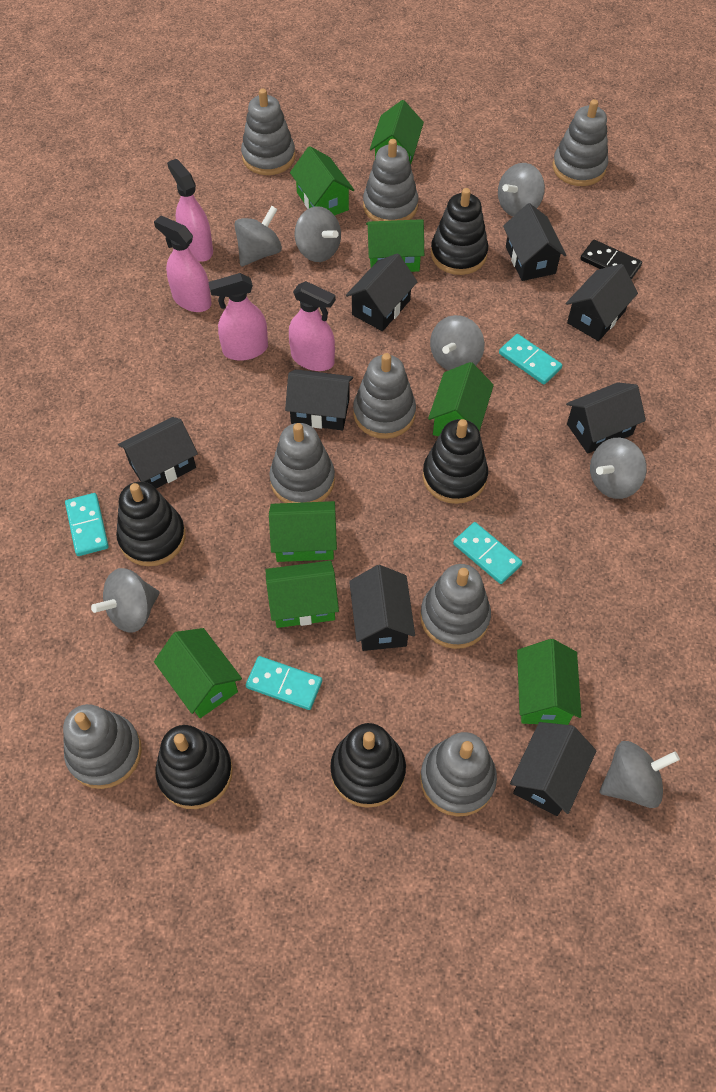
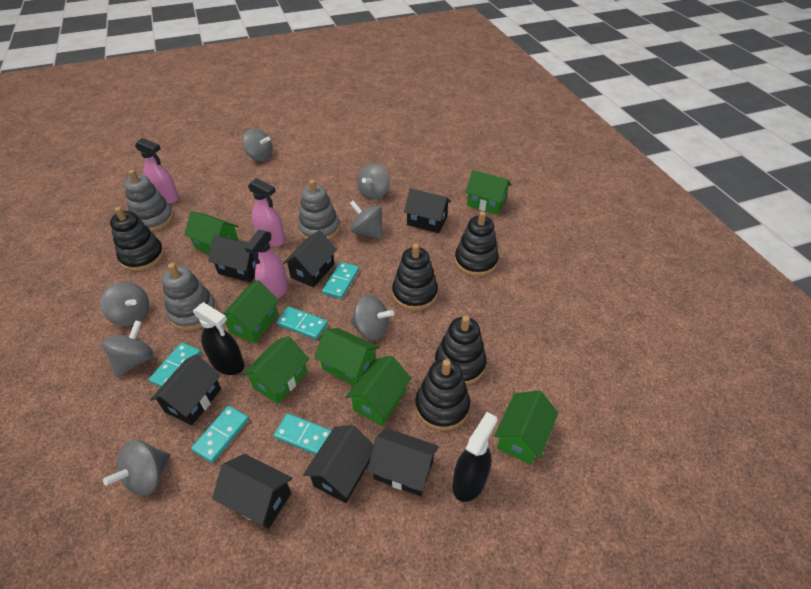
black domino: [580,240,642,280] = 1 -> none = 0
black house: [118,417,198,489] [285,369,353,430] [346,253,418,331] [349,565,415,651] [503,203,566,281] [510,722,596,816] [566,264,638,341] [566,382,646,454] = 8 -> [150,354,221,425] [208,235,256,282] [212,454,292,529] [283,230,337,288] [303,425,374,503] [367,428,439,496] [404,188,451,233] = 7
black spray bottle: none = 0 -> [193,302,245,375] [453,412,497,502] = 2
green house: [154,628,242,718] [266,561,339,628] [269,501,337,562] [290,146,354,216] [366,219,424,272] [370,100,424,164] [428,362,494,437] [517,639,581,725] = 8 -> [184,211,239,254] [223,280,279,343] [242,336,309,404] [314,328,379,385] [346,355,412,426] [465,170,511,215] [494,390,559,465] = 7
grey stacking toy: [63,704,142,789] [241,89,295,175] [269,423,335,503] [353,353,416,439] [363,139,418,221] [420,564,491,649] [420,732,497,817] [552,99,608,186] = 8 -> [124,170,174,232] [162,263,217,331] [298,180,340,240] = 3
pink spray bottle: [154,215,212,312] [167,159,213,262] [208,273,268,361] [289,281,336,371] = 4 -> [135,138,179,204] [245,230,288,299] [248,178,285,247] = 3
turquoise domino: [65,493,109,556] [246,656,322,710] [453,522,523,584] [499,334,562,384] = 4 -> [148,343,201,387] [191,406,249,463] [274,413,332,455] [276,307,328,340] [322,262,359,299] = 5

